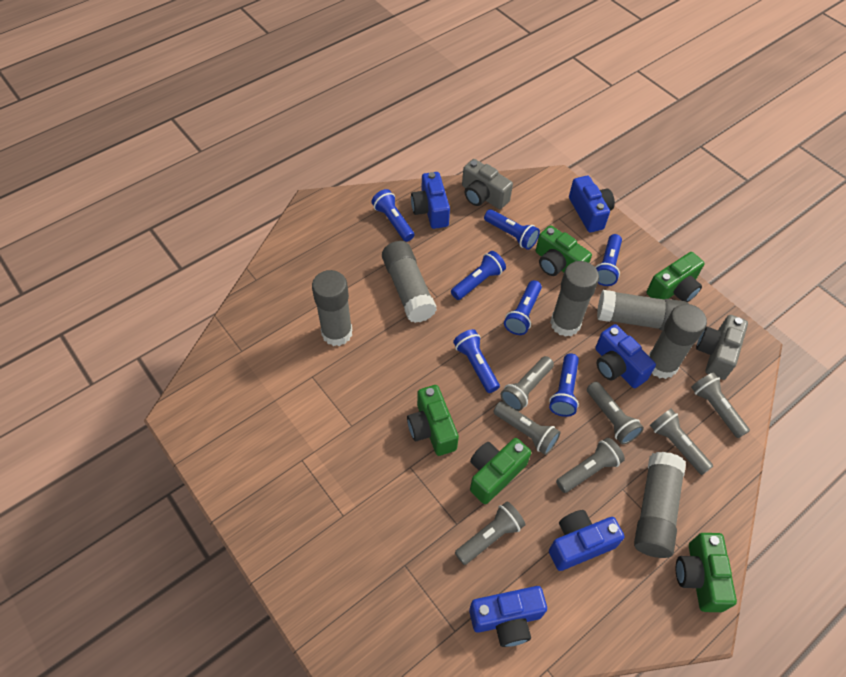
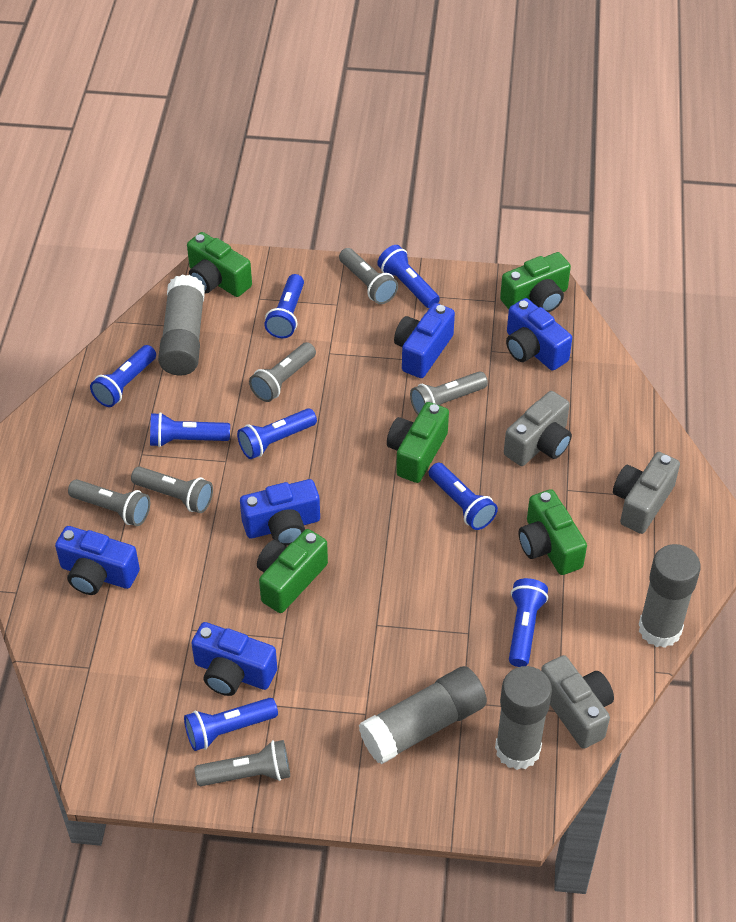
blue flashlight: [371,189,414,242] [451,251,506,300] [453,329,500,393] [484,209,540,250] [504,280,542,335] [549,353,579,417] [595,234,622,286] = 7 -> [90,345,156,407] [150,412,230,447] [184,698,278,751] [237,408,317,459] [264,274,304,338] [377,245,440,308] [429,463,498,530] [509,578,548,667] = 8
grey camera: [462,159,513,209] [696,315,748,380] = 2 -> [504,391,572,466] [541,655,614,749] [613,452,680,534] = 3
grey flashlight: [455,501,525,565] [494,401,561,455] [500,356,554,411] [556,438,625,493] [587,382,644,444] [650,409,713,475] [691,372,750,438] = 7 -> [68,479,150,526] [131,467,213,513] [195,740,290,786] [249,342,316,402] [339,248,398,304] [410,371,488,415] = 6
grey glue stick: [312,270,353,346] [382,241,437,323] [550,261,599,337] [597,290,689,331] [634,452,686,558] [648,304,707,379] = 6 -> [158,274,205,375] [359,666,487,764] [495,666,552,770] [639,544,701,648] = 4

